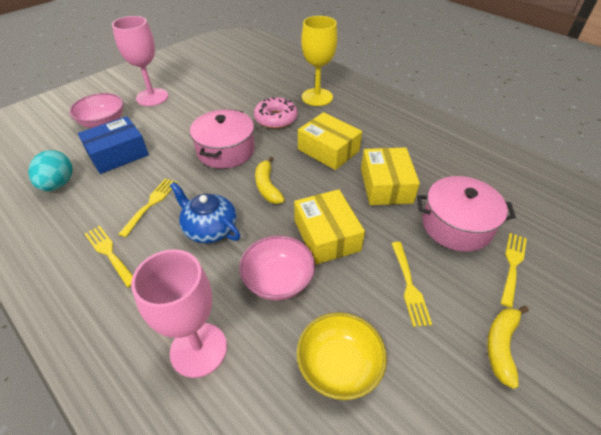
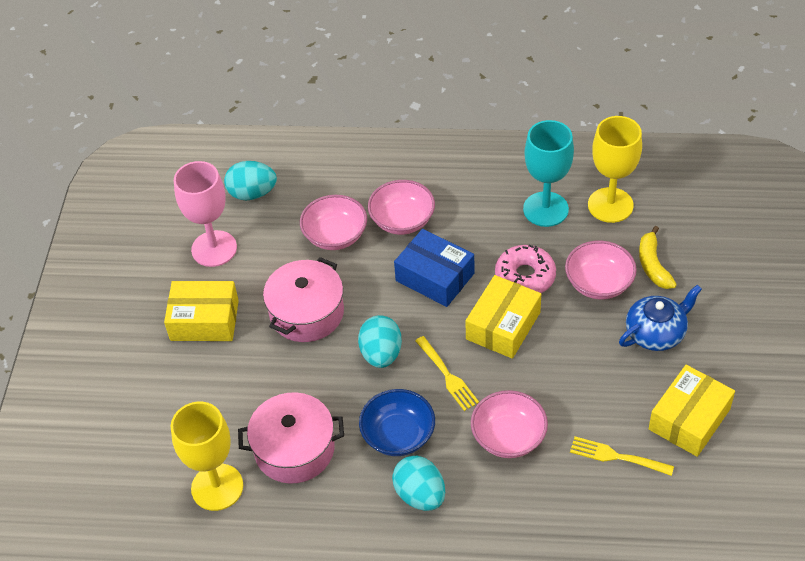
blue bowl: none = 0 -> [359,389,435,456] = 1
pink bowl: [69,93,124,128] [239,235,315,301] = 2 -> [300,195,367,250] [368,180,435,235] [471,390,548,458] [565,240,637,300] = 4
pink goblet: [112,16,168,106] [131,249,227,378] = 2 -> [174,161,237,267] = 1
turquoise egg: [28,150,73,191] = 1 -> [224,161,277,200] [358,315,402,368] [392,456,445,511] = 3
turquoise goblet: none = 0 -> [523,120,574,227] = 1
yellow banana: [255,156,285,204] [487,306,529,389] = 2 -> [639,226,677,289] = 1
yellow bowl: [296,312,387,400] = 1 -> none = 0
yellow fork: [85,226,133,287] [118,178,178,237] [391,242,432,327] [501,233,527,308] = 4 -> [415,336,479,411] [570,437,674,476] = 2
yellow goblet: [301,16,337,106] = 1 -> [171,402,243,511] [588,116,642,223] = 2

